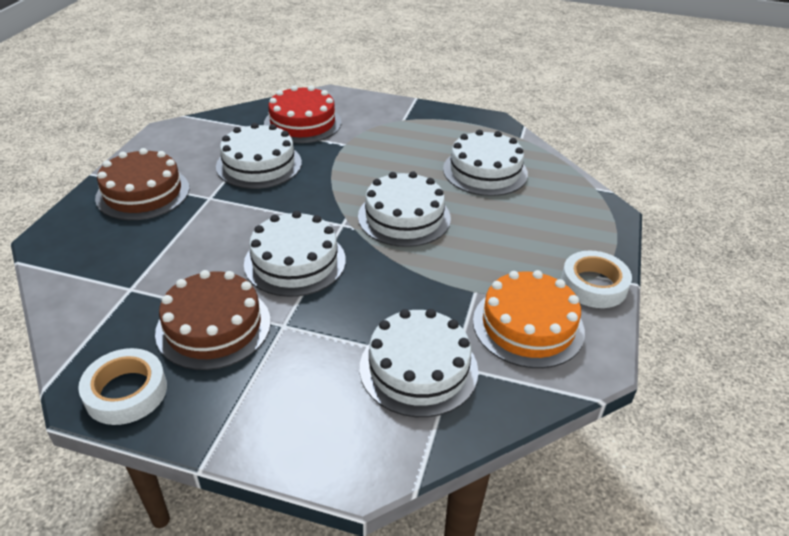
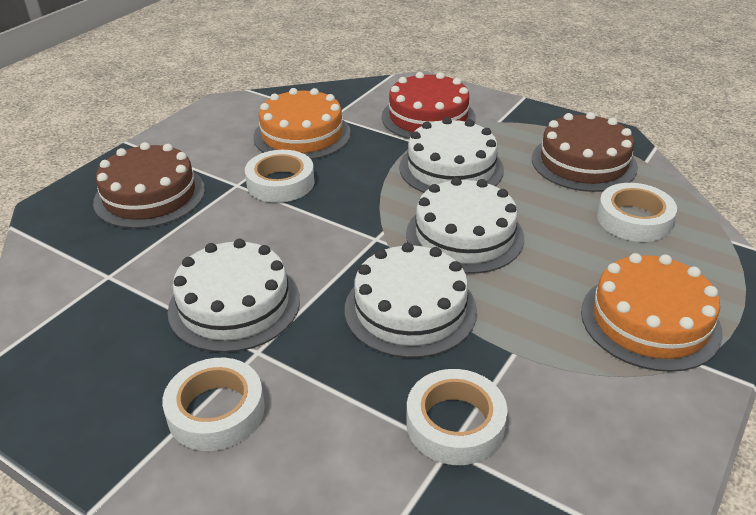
orange cake: [473,270,585,368] = 1 -> [253,88,351,160] [581,253,723,372] = 2
white cake: [216,123,302,189] [244,211,346,297] [358,171,451,247] [360,309,478,417] [443,130,528,196] = 5 -> [168,239,300,353] [345,242,477,358] [399,117,504,193] [406,177,524,274] = 4
white tape: [78,348,167,425] [561,251,632,308] = 2 -> [162,358,265,451] [245,150,315,203] [406,369,508,465] [597,183,677,242] = 4

